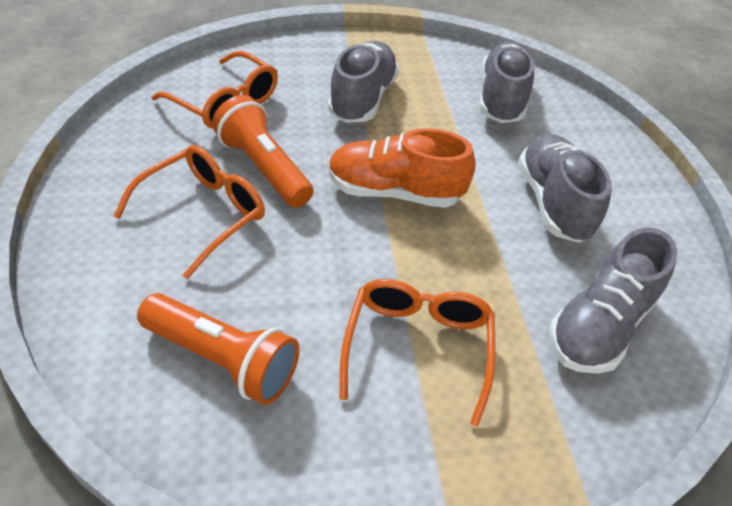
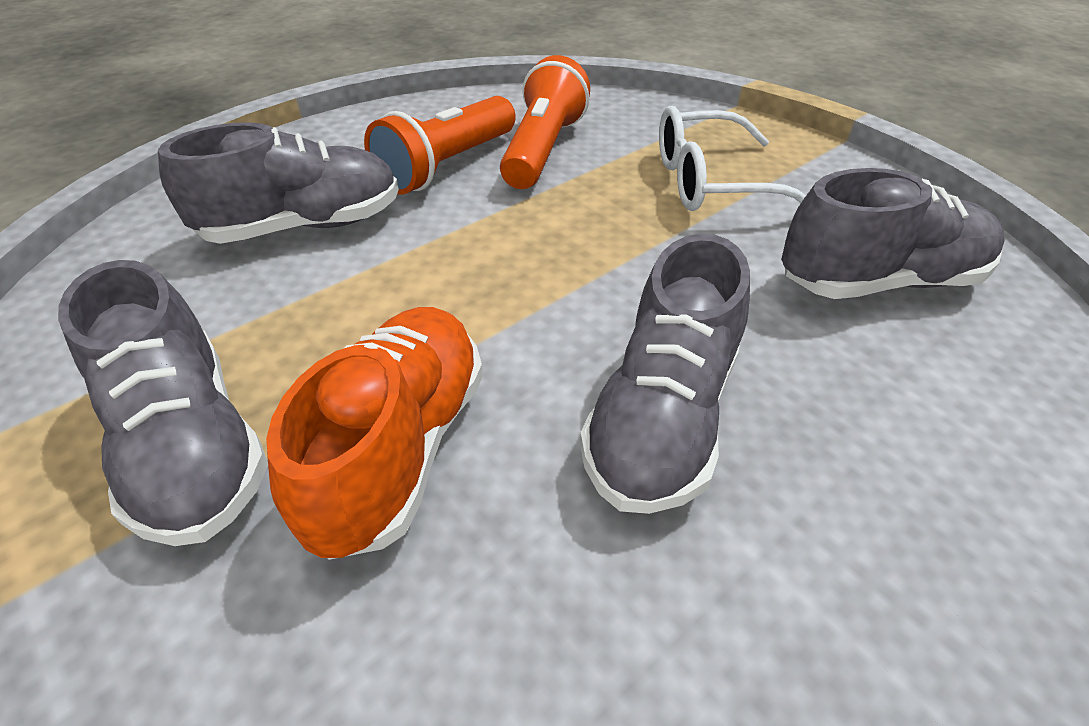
orange glasses: [114,145,265,279] [152,51,278,129] [340,279,495,426] = 3 -> none = 0
white glasses: none = 0 -> [659,106,806,211] = 1

